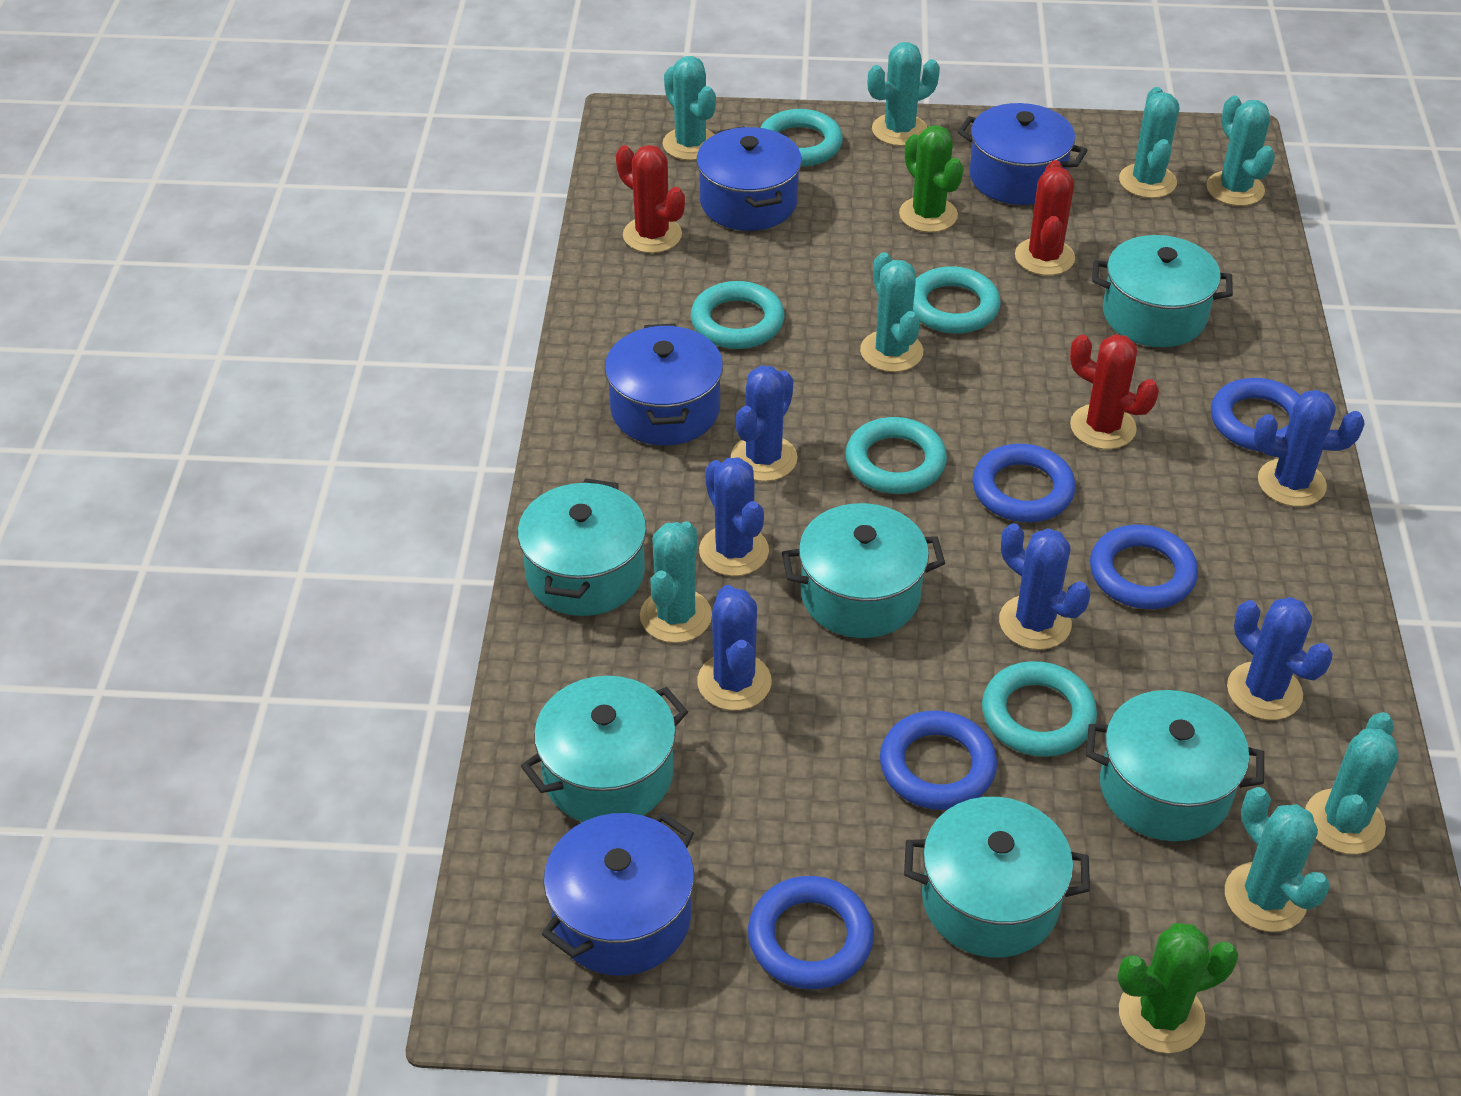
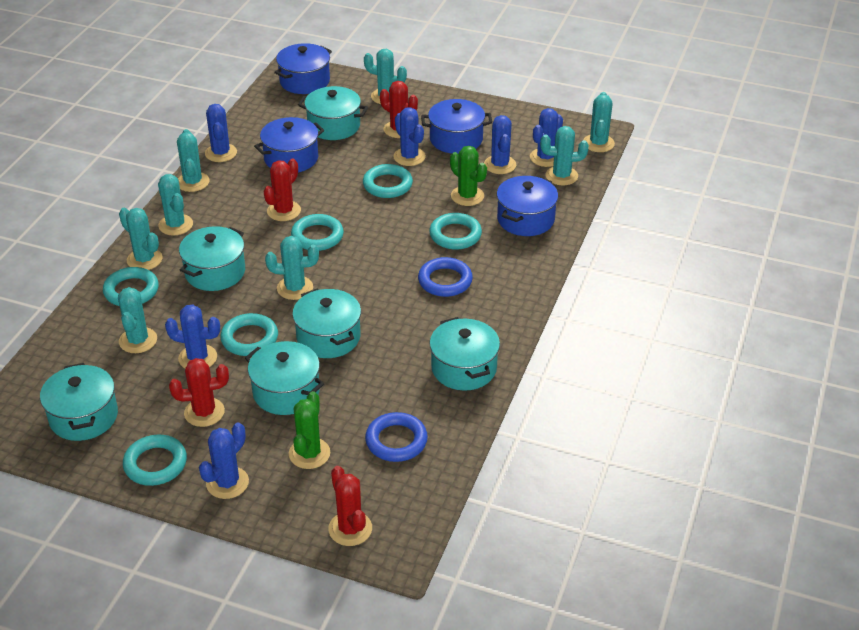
blue ring: [748,876,874,989] [880,710,997,810] [972,444,1076,522] [1090,525,1198,609] [1211,378,1300,452] = 5 -> [365,412,428,462] [418,257,473,297] = 2
red cactus: [616,145,685,253] [1015,160,1075,276] [1070,334,1159,449] = 3 -> [169,358,229,427] [264,159,301,221] [328,466,372,546] [380,81,418,138] = 4
turquoise ring: [691,281,785,349] [760,109,843,166] [845,417,947,494] [913,266,1001,334] [982,661,1097,757] = 5 -> [103,267,159,306] [123,435,187,486] [220,313,278,356] [291,214,344,251] [363,164,413,198] [429,213,482,250] = 6

